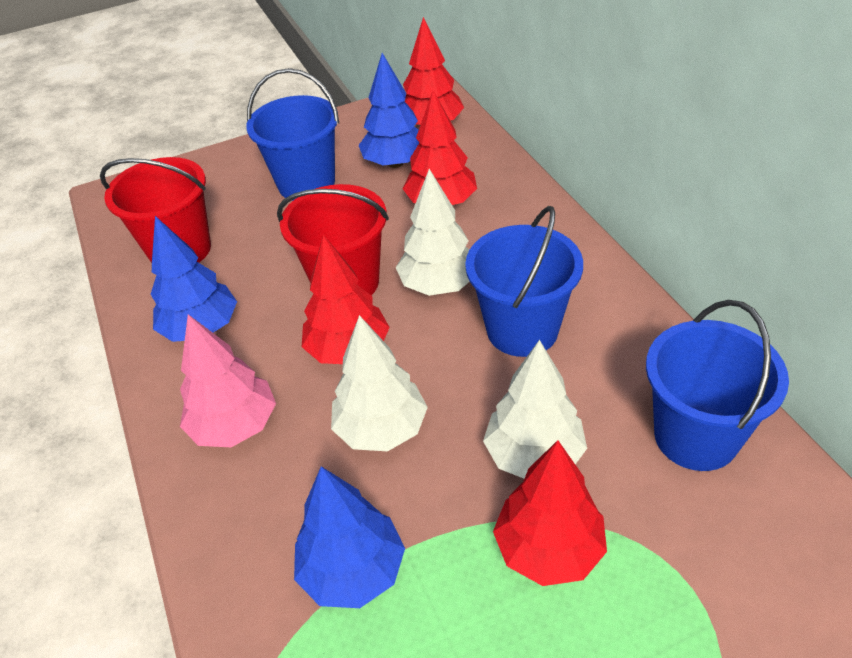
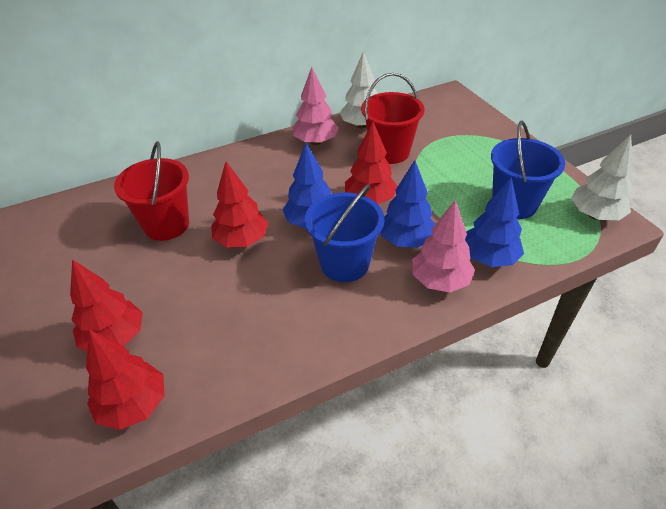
blue bucket: [246,68,339,201] [465,206,583,357] [646,300,789,471] = 3 -> [305,184,384,282] [491,121,565,219] = 2
pink tree: [180,314,276,447] = 1 -> [293,67,339,145] [412,200,475,292] = 2
white tree: [331,315,428,451] [396,169,470,296] [483,340,587,479] = 3 -> [339,51,378,129] [571,134,633,220] = 2

